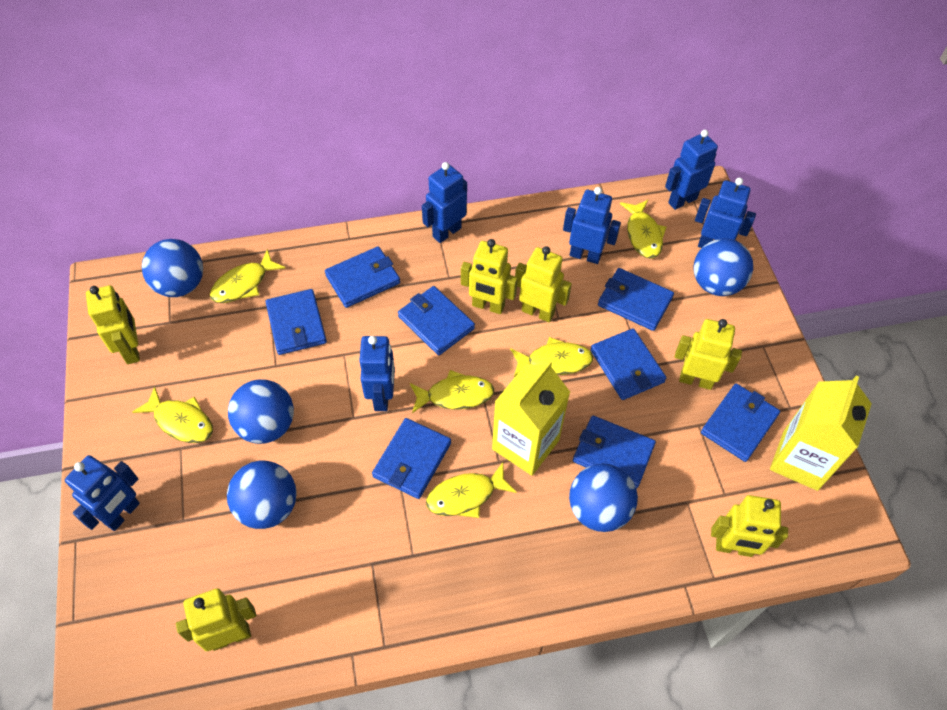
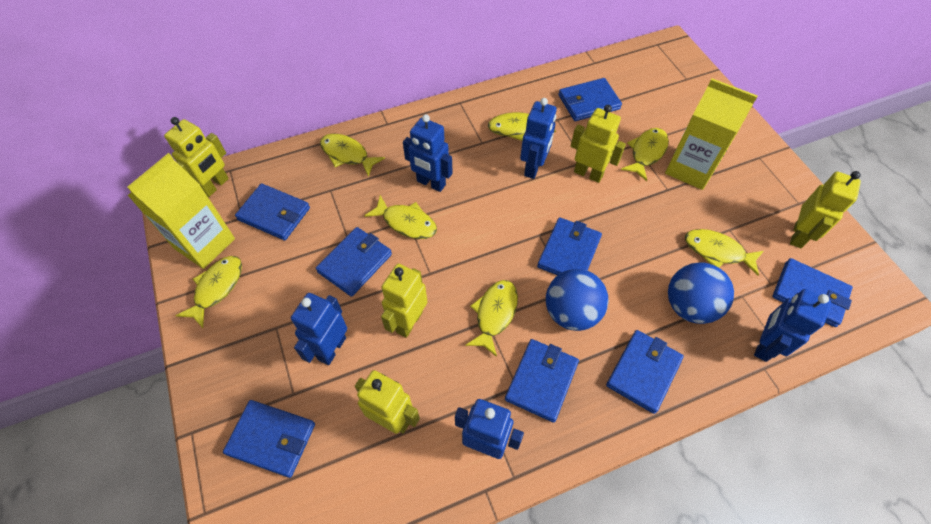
blue ball: [142,239,203,297] [227,461,297,529] [228,379,294,444] [569,464,638,532] [694,238,753,296] = 5 -> [546,269,608,331] [668,262,734,324] = 2
blue robot: [65,455,140,531] [359,336,395,411] [422,162,467,243] [563,187,621,264] [665,130,718,210] [695,178,756,248] = 6 -> [291,293,347,365] [403,114,453,192] [455,399,524,459] [520,98,557,179] [754,289,831,362] = 5
yellow fish: [132,386,213,443] [210,249,285,303] [410,370,494,413] [426,462,517,518] [510,337,593,377] [620,200,666,259] = 6 -> [176,256,242,328] [320,133,385,176] [364,195,437,239] [465,280,518,357] [488,112,556,141] [621,128,669,181] [685,229,764,276] = 7
yellow robot: [86,285,140,364] [176,589,256,651] [461,239,518,314] [515,246,572,322] [675,319,742,390] [711,495,788,557] = 6 -> [164,117,229,197] [355,370,420,434] [381,264,427,338] [571,105,626,183] [790,171,861,248] = 5

